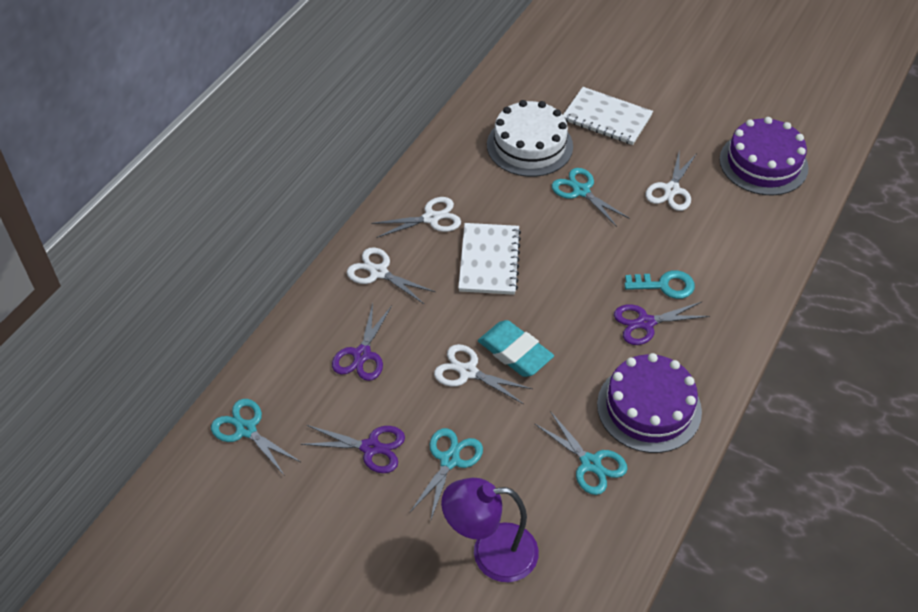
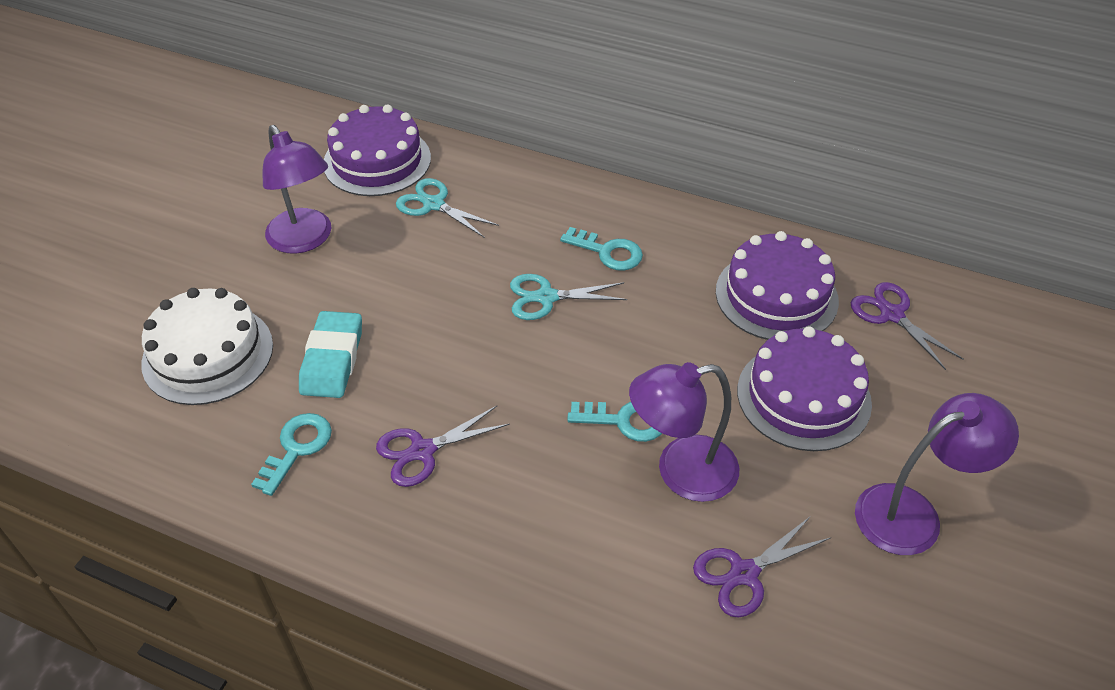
purple cake: [597,353,702,453] [719,117,809,195] = 2 -> [324,104,431,196] [716,231,839,340] [737,326,872,451] = 3
purple lamp: [441,478,539,582] = 1 -> [263,125,331,254] [629,362,739,502] [855,393,1019,555] = 3
turquoise key: [624,270,695,299] = 1 -> [251,413,332,496] [560,227,643,271] [567,402,662,442] = 3
turquoise scissors: [211,399,301,475] [410,428,483,522] [535,411,627,495] [552,168,630,227] = 4 -> [396,178,499,238] [510,274,627,320] = 2
white notebook: [458,223,521,295] [563,87,653,145] = 2 -> none = 0
white scissors: [347,247,435,304] [371,197,461,238] [434,344,532,404] [646,149,697,211] = 4 -> none = 0

